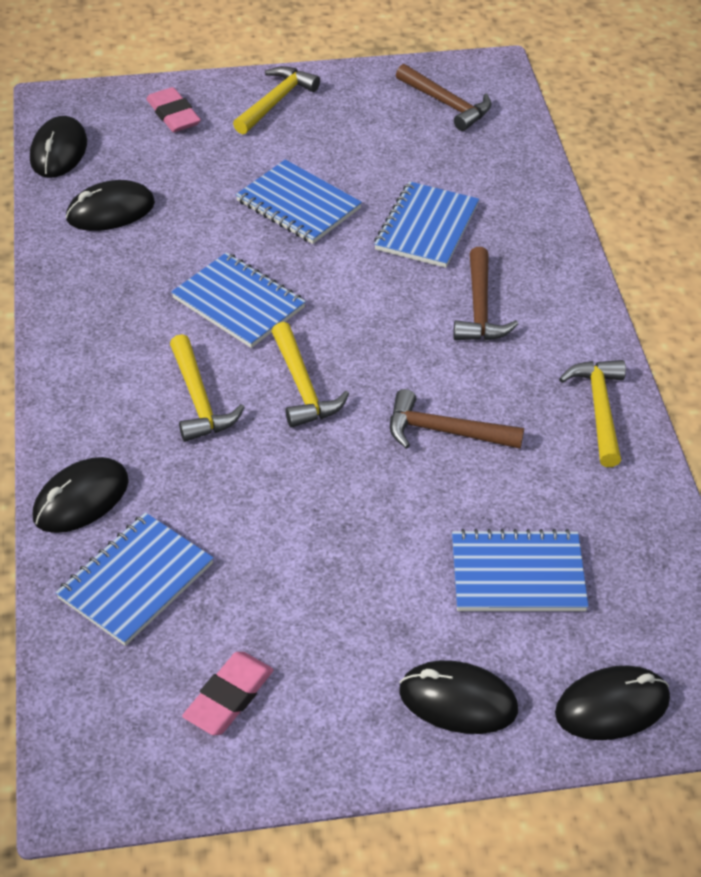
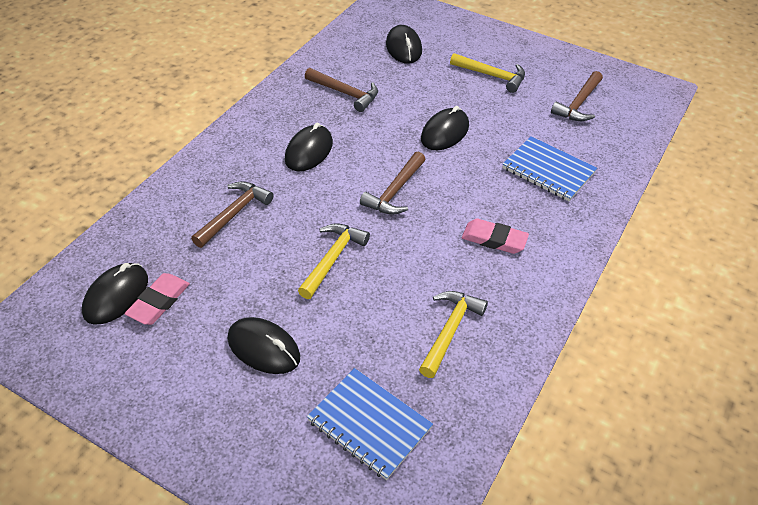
blue notebook: [55,512,214,646] [171,252,306,348] [236,160,362,244] [374,181,479,268] [452,529,589,611] = 5 -> [307,368,433,480] [503,136,597,201] = 2
brown hammer: [390,389,524,449] [396,64,491,131] [453,247,518,340] = 3 -> [191,181,274,248] [305,68,378,112] [360,152,426,215] [551,71,603,121] = 4
yellow hammer: [170,334,245,442] [233,66,320,134] [271,322,349,428] [559,360,626,467] = 4 -> [298,224,370,299] [419,291,488,378] [450,53,525,93] = 3

